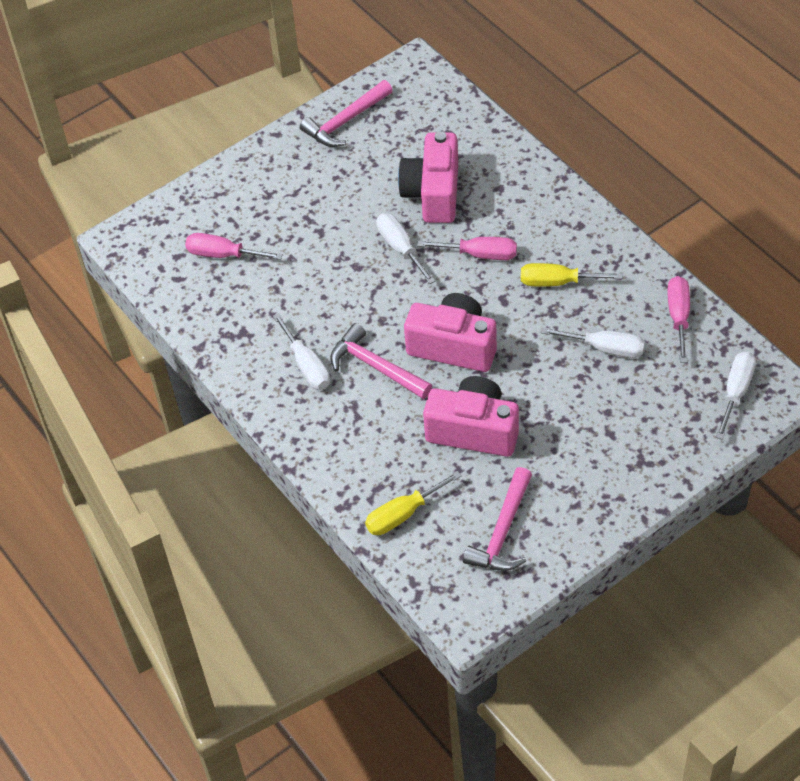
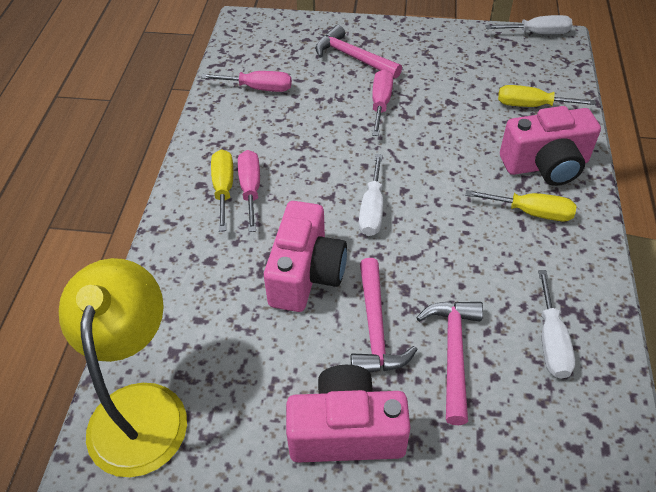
white screwdriver: [273,313,330,390] [377,213,435,284] [540,327,645,358] [715,352,756,440] = 4 -> [359,154,383,236] [486,15,573,34] [538,270,575,379] = 3
yellow lamp: none = 0 -> [59,258,187,477] = 1
yellow screwdriver: [365,471,462,535] [521,263,623,287] = 2 -> [211,149,233,231] [465,190,577,221] [498,85,596,107] = 3

